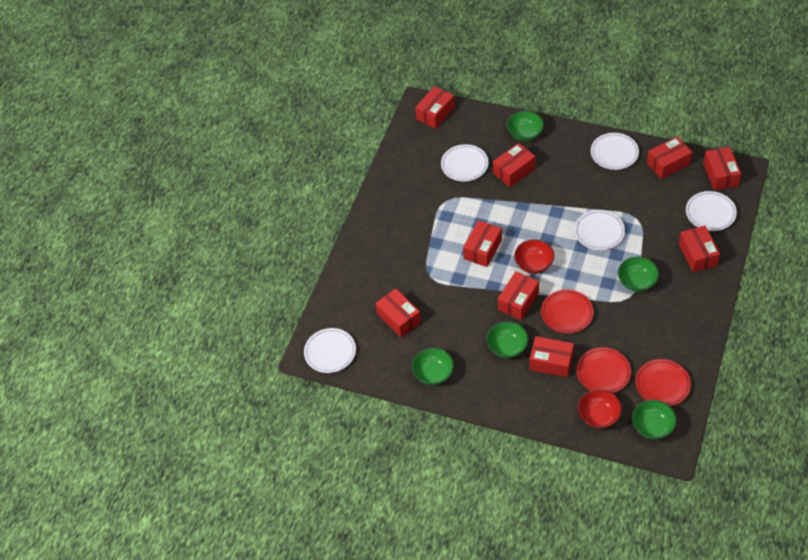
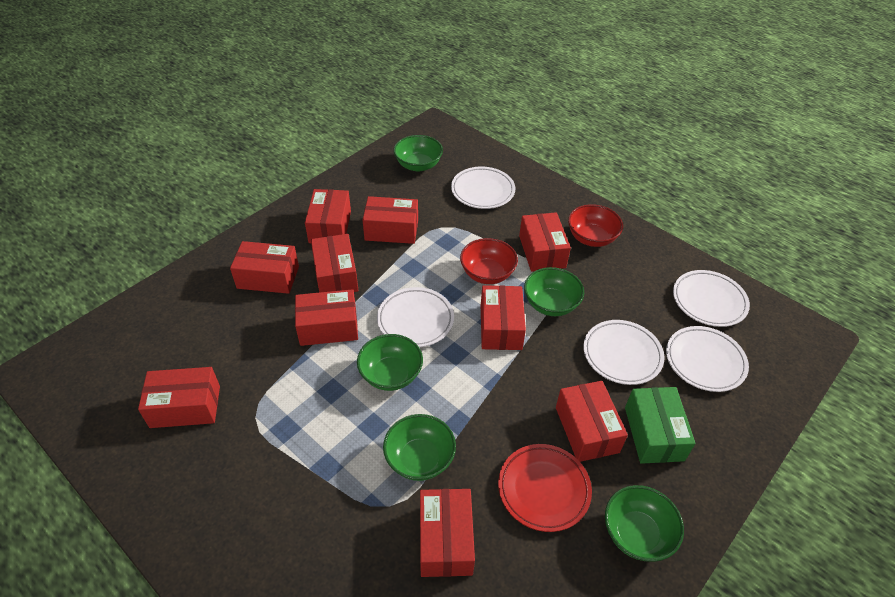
green box: none = 0 -> [625,387,696,464] = 1
red box: [375,288,421,337] [415,86,455,129] [463,220,502,267] [493,143,536,187] [498,271,539,320] [529,336,574,377] [647,136,692,179] [679,226,720,272] [703,147,741,190] = 9 -> [138,367,220,428] [230,241,299,294] [295,289,358,346] [305,189,351,243] [311,234,358,293] [363,196,418,244] [420,489,475,577] [481,285,526,350] [519,212,571,272] [556,381,628,462] = 10
red plate: [541,289,594,333] [577,347,631,393] [636,359,691,406] = 3 -> [498,444,592,532] = 1

